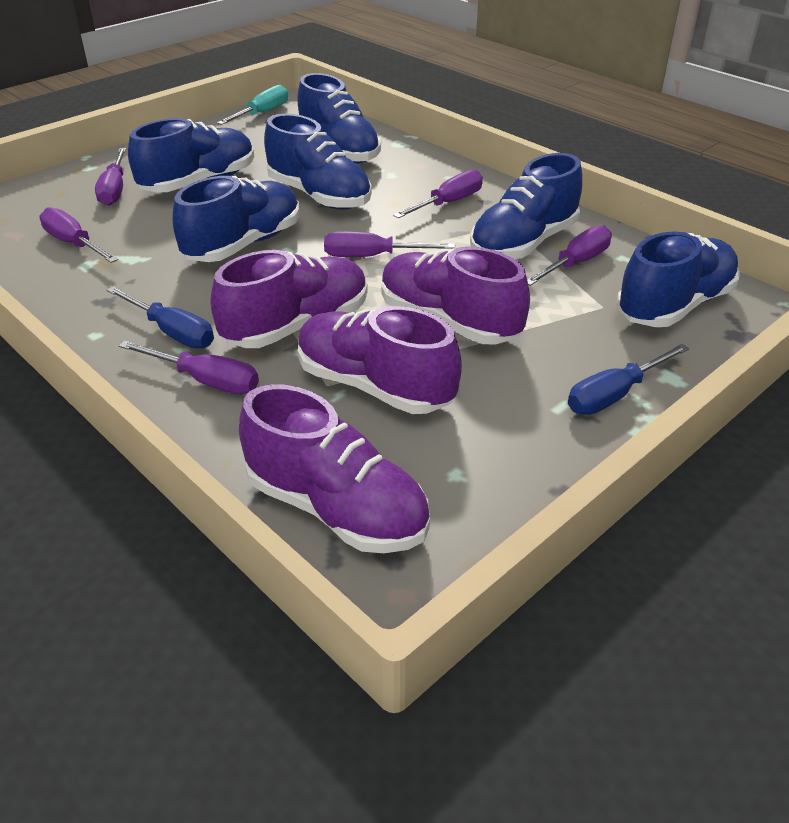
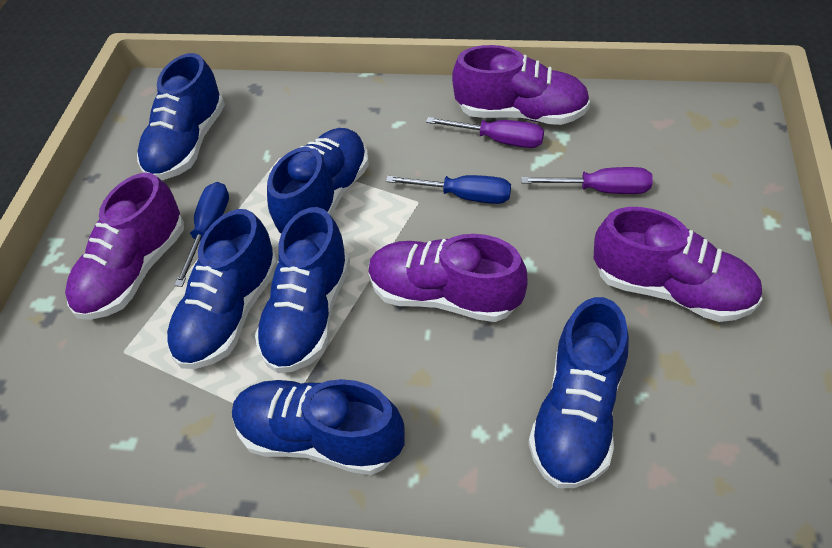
purple screwdriver: [39,207,118,263] [95,148,126,206] [119,341,259,394] [324,231,455,257] [393,170,483,218] [527,225,612,286] = 6 -> [426,117,544,148] [521,167,653,194] = 2
turquoise screwdriver: [217,85,288,125] = 1 -> none = 0

